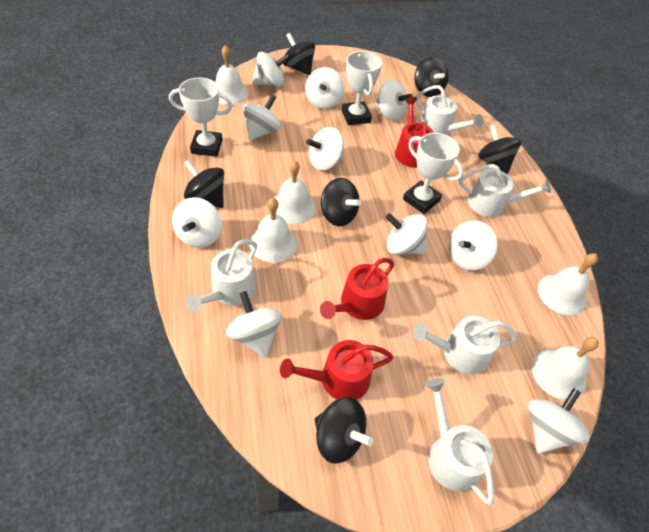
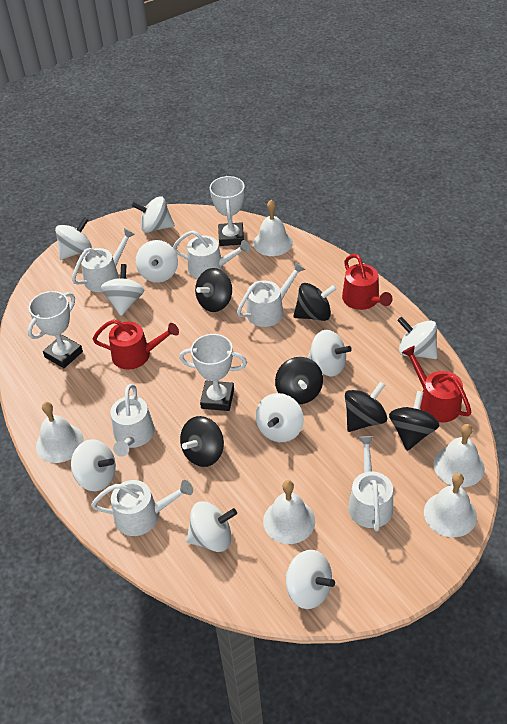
white watering can: [186,239,257,312] [413,316,518,374] [416,85,483,136] [425,378,494,505] [459,164,551,217] = 5 -> [72,228,135,292] [91,480,193,536] [110,384,155,457] [173,230,250,279] [237,262,305,327] [348,436,393,532] = 6

